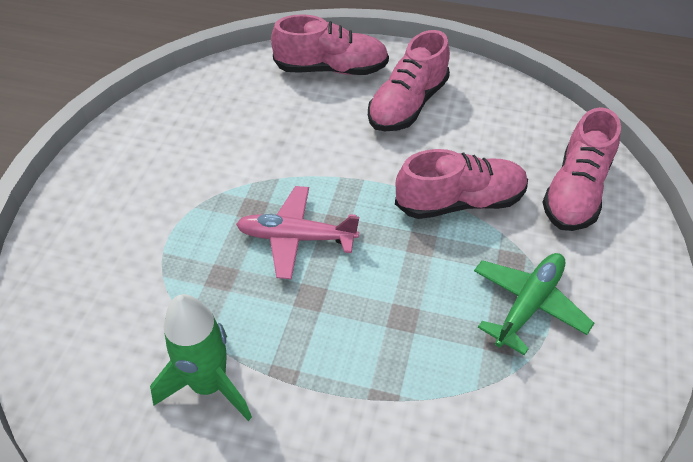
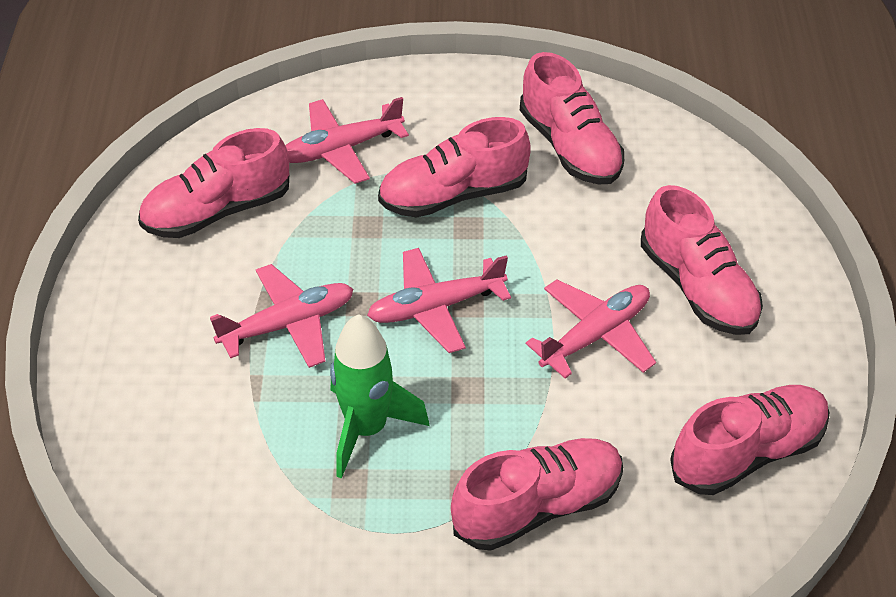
green plane: [474,253,594,355] = 1 -> none = 0
pink plane: [236,186,359,279] = 1 -> [210,264,353,368] [285,97,409,184] [367,248,511,353] [526,280,656,378] = 4
pink shoe: [271,14,389,75] [368,30,450,131] [395,149,528,219] [542,107,621,231] = 4 -> [138,128,289,238] [378,117,531,218] [451,438,623,551] [520,52,624,184] [641,185,763,335] [670,385,830,495] = 6

